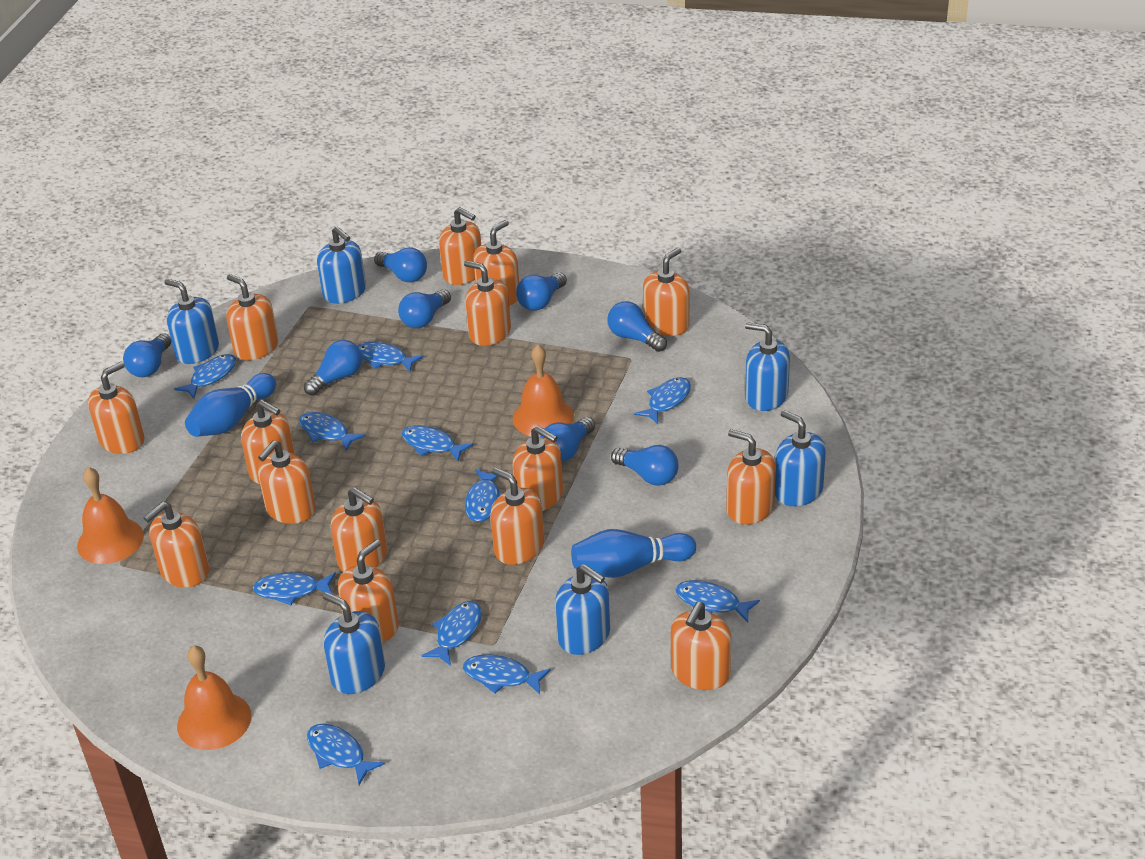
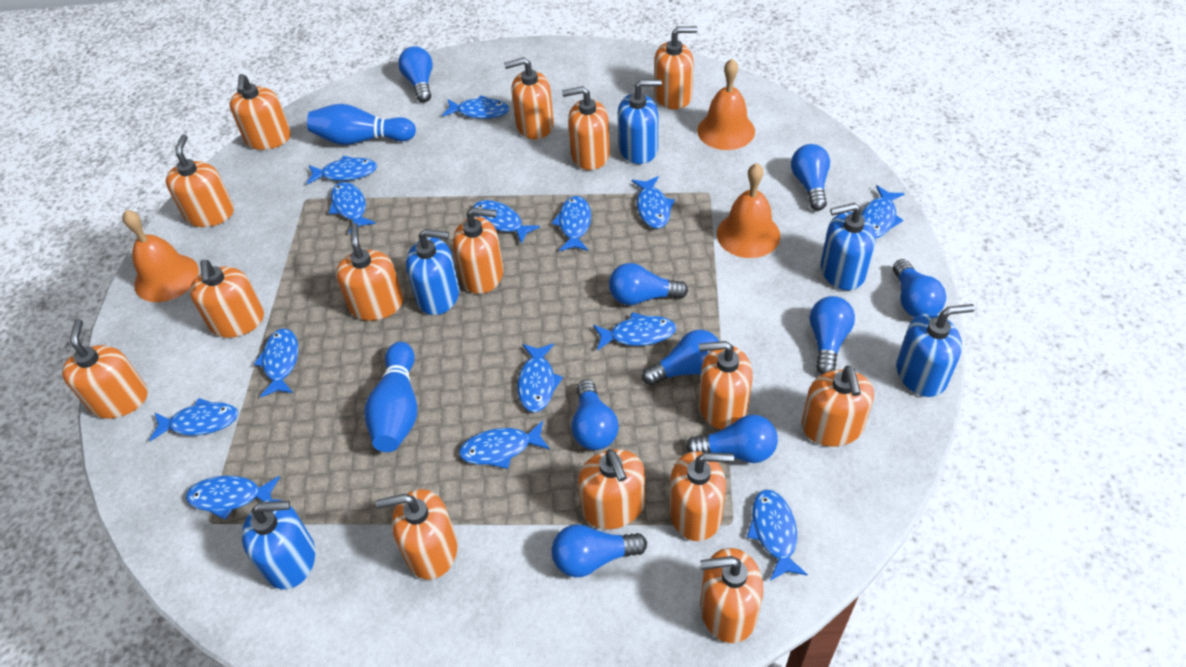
blue fish: [174,354,236,399] [253,572,336,605] [299,412,365,451] [307,724,385,785] [357,342,424,372] [401,425,473,462] [421,601,482,666] [463,655,551,694] [465,469,504,522] [634,377,691,424] [675,580,760,623] = 11 -> [150,398,238,441] [186,476,280,520] [254,328,298,397] [307,156,377,184] [329,182,376,234] [442,95,509,119] [459,420,550,469] [473,200,540,244] [517,343,563,413] [552,196,591,251] [593,312,676,351] [632,176,675,229] [747,490,808,581] [861,185,905,238] = 14
blue light bulb: [123,333,171,377] [304,340,362,396] [374,247,427,282] [398,289,451,328] [516,272,567,311] [540,417,595,462] [607,301,667,352] [611,445,679,486] = 8 -> [398,46,432,102] [551,524,647,578] [571,379,619,450] [609,263,688,305] [642,330,720,385] [686,415,778,463] [791,144,830,211] [810,296,855,374] [893,259,946,318] = 9
blue soap dispenser: [164,279,219,364] [317,226,366,304] [323,592,385,694] [555,564,610,655] [745,322,790,411] [775,410,826,506] = 6 -> [242,499,315,589] [406,229,460,315] [618,79,662,164] [821,203,876,290] [896,304,975,397] = 5

